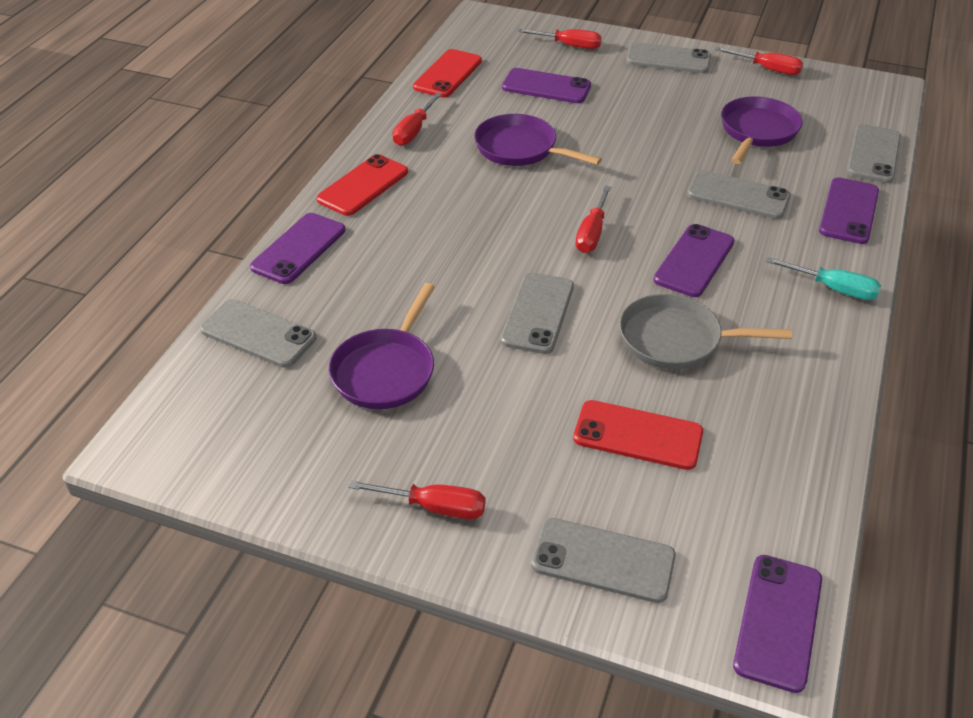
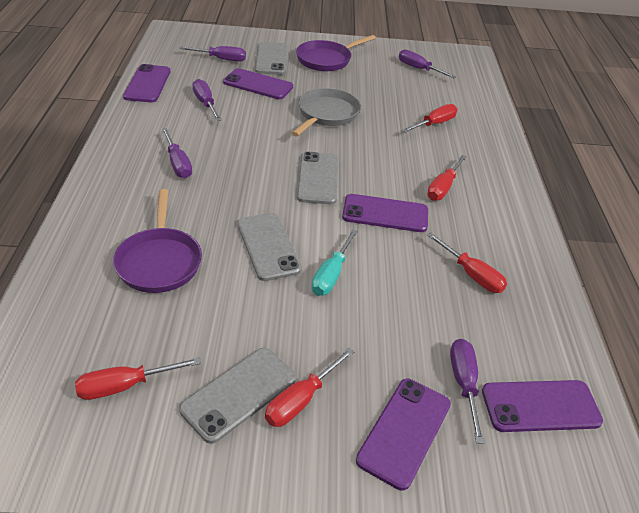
grey phone: [200,299,316,368] [501,272,574,354] [531,518,676,603] [626,42,711,73] [687,170,791,219] [847,124,901,183] = 6 -> [179,348,296,444] [237,213,302,281] [255,42,287,75] [297,151,338,204] = 4
purple pan: [329,283,435,409] [474,114,602,166] [721,96,803,164] = 3 -> [113,189,202,293] [296,35,376,71] = 2
purple screwdriver: none = 0 -> [162,128,192,178] [179,46,246,62] [192,79,222,121] [399,49,456,78] [450,339,484,444] = 5
red phone: [317,154,408,216] [413,49,482,98] [573,400,703,470] = 3 -> none = 0

